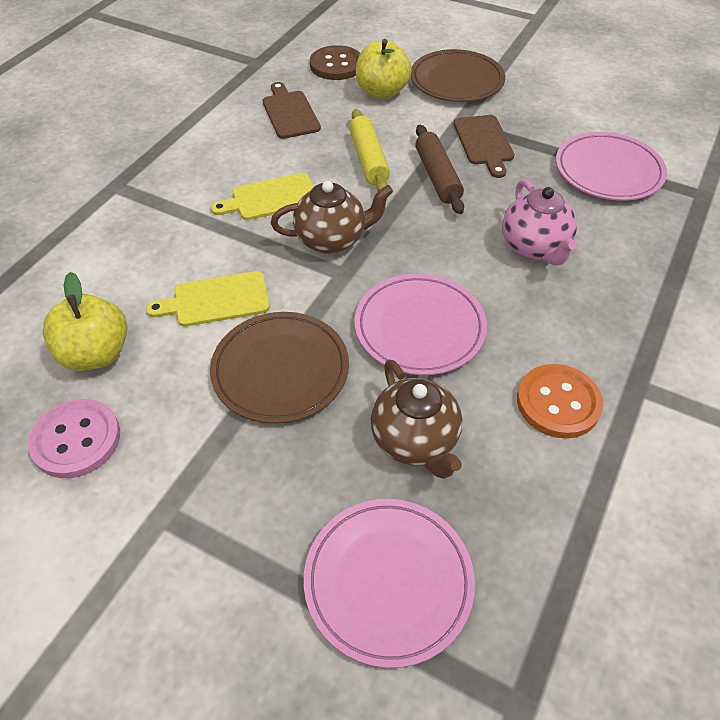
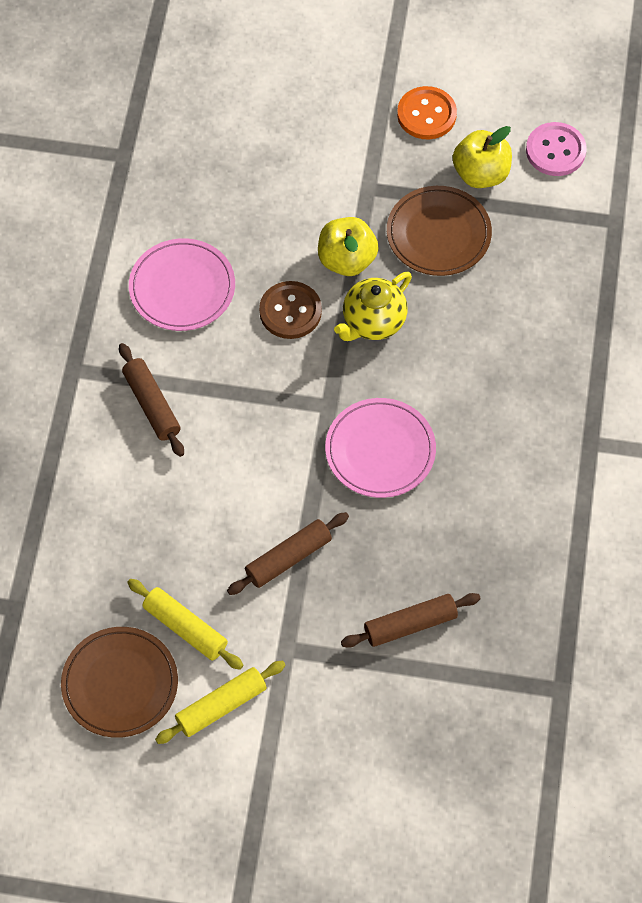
brown cutting board: [263,82,321,139] [454,115,514,178] = 2 -> none = 0
brown rolling pin: [415,125,464,214] = 1 -> [119,343,184,457] [227,512,349,595] [341,593,481,648] = 3
brown teapot: [271,181,393,254] [371,359,462,479] = 2 -> none = 0
pink plate: [304,499,475,668] [355,274,487,375] [556,132,667,201] = 3 -> [129,238,235,331] [325,398,436,498] = 2
pink teapot: [502,179,577,266] = 1 -> none = 0
yellow cutting board: [146,271,270,326] [211,173,314,220] = 2 -> none = 0
yellow rolling pin: [349,109,390,191] = 1 -> [127,579,243,670] [155,661,286,744] = 2
yellow teapot: none = 0 -> [334,272,412,341] = 1

